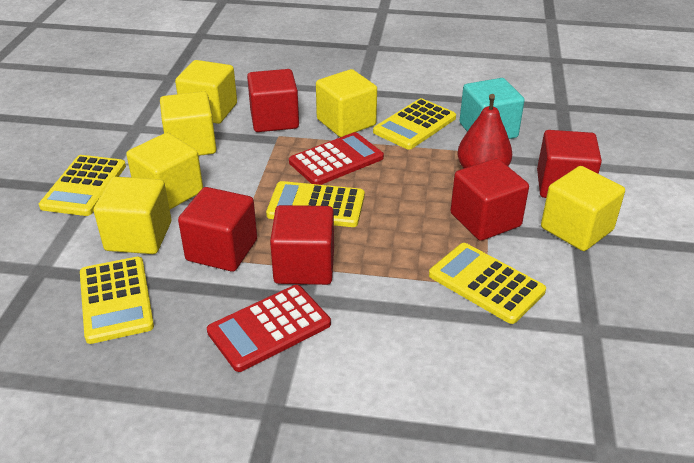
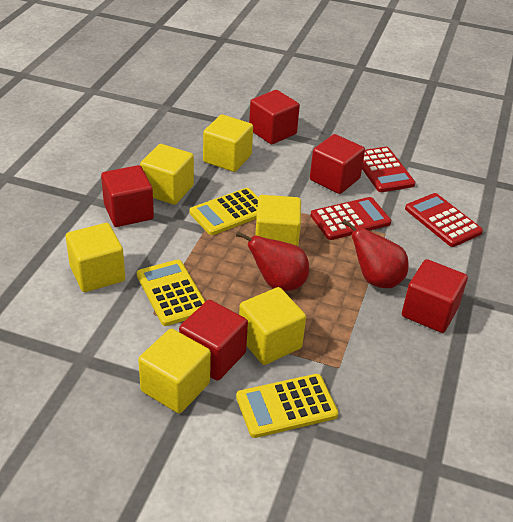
red calculator: [207,285,331,372] [289,132,384,185] = 2 -> [311,197,391,240] [362,147,415,192] [405,193,483,247] = 3
red pear: [458,94,512,169] = 1 -> [236,231,309,291] [342,219,408,288] = 2
turquoise cube: [460,78,525,139] = 1 -> none = 0
yellow calculator: [39,155,126,216] [80,257,154,344] [266,181,365,227] [373,98,456,150] [429,243,546,324] = 5 -> [137,259,205,326] [189,188,258,235] [236,374,339,438] = 3

